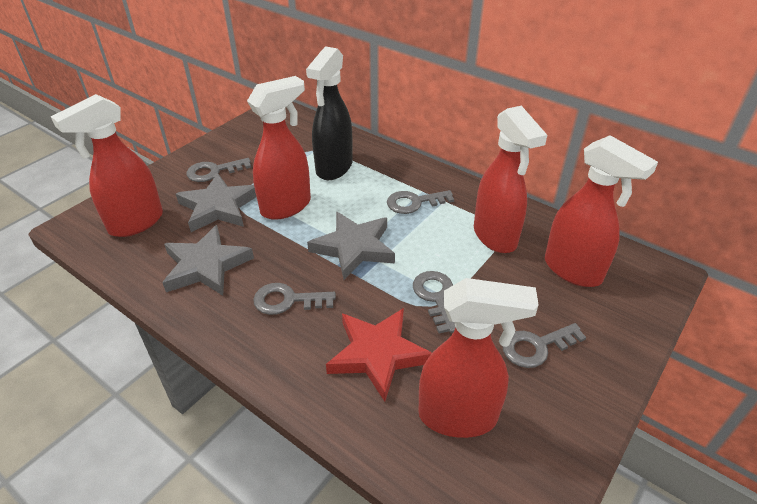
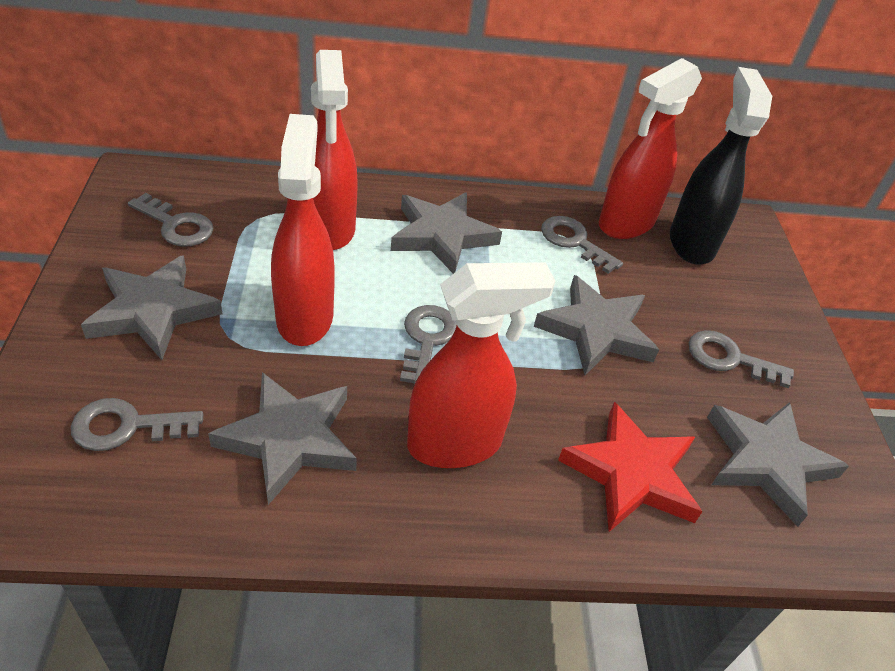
grey star: [162,225,254,295] [176,173,256,232] [307,212,395,280] = 3 -> [81,255,222,360] [208,372,357,505] [391,192,502,274] [534,275,659,375] [707,402,849,527] = 5
red spray bottle: [51,94,163,237] [247,76,311,220] [418,278,539,438] [474,106,547,253] [545,135,658,287] = 5 -> [271,114,335,346] [311,50,358,250] [407,262,555,468] [599,58,702,239] = 4

